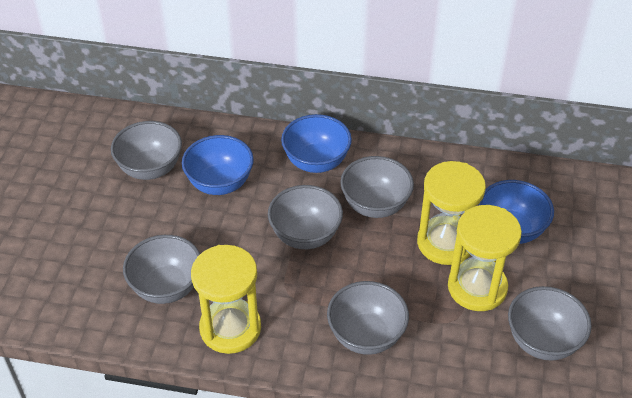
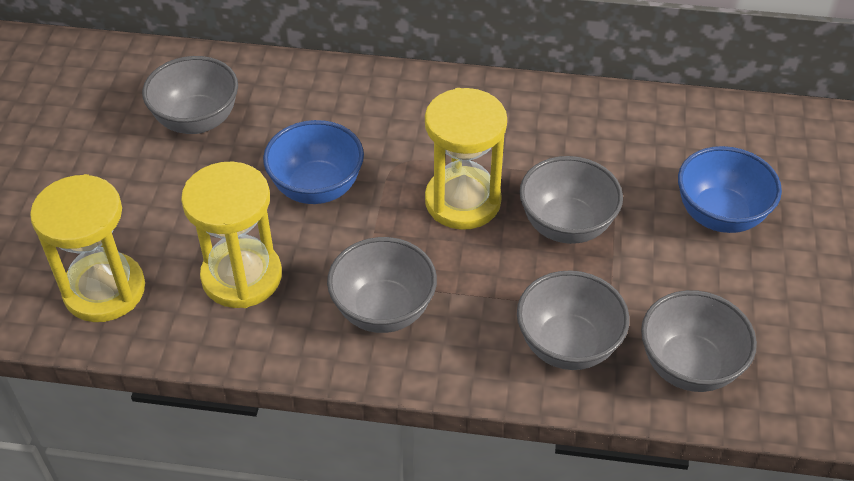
blue bowl: [182,135,254,195] [281,114,352,173] [478,180,554,244] = 3 -> [263,120,364,204] [678,146,782,233] = 2
grey bowl: [111,121,182,180] [123,235,200,304] [268,185,343,249] [327,281,409,355] [340,156,414,218] [508,286,592,360] = 6 -> [142,56,238,134] [327,237,437,333] [517,270,630,370] [519,156,623,244] [641,290,757,392] = 5

